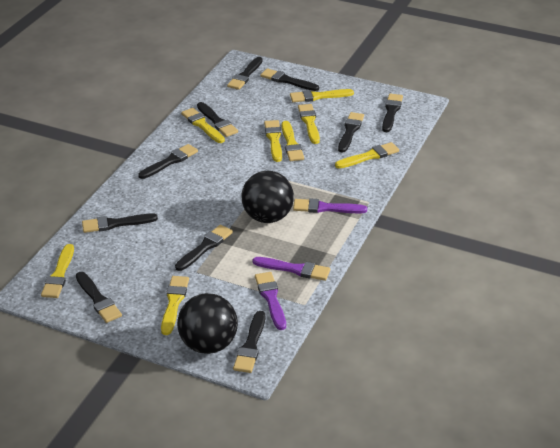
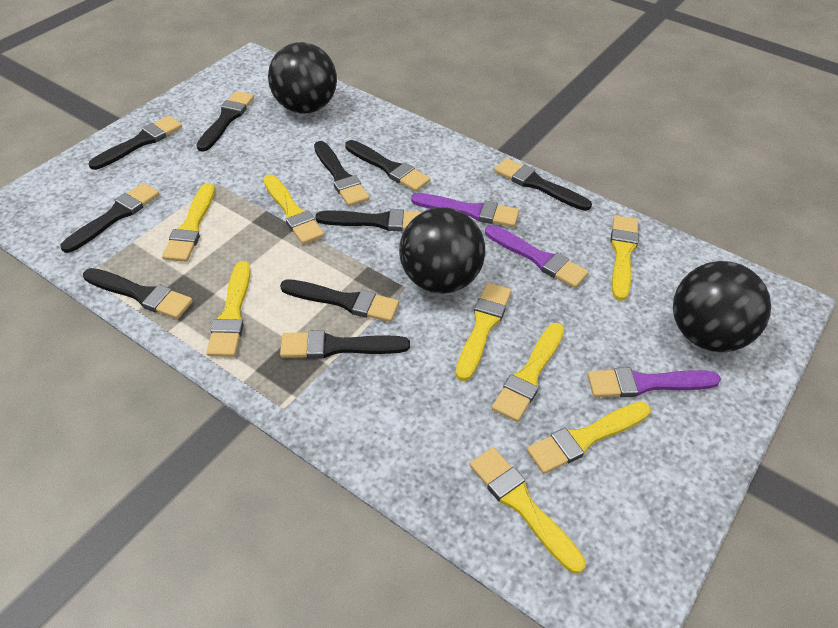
black ball: [177,293,238,354] [242,171,294,223] = 2 -> [268,42,337,114] [399,207,485,293] [673,261,771,352] = 3

